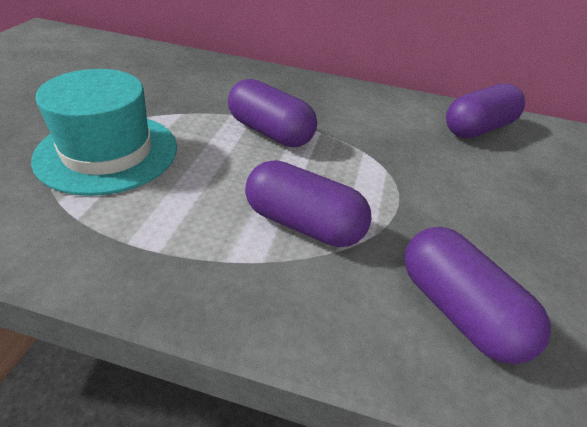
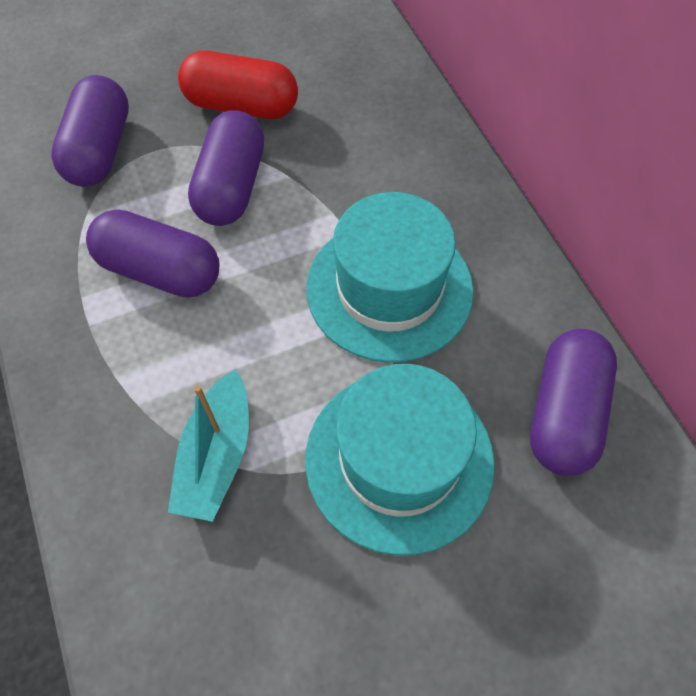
red capsule: none = 0 -> [178,51,298,119] = 1
turquoise boat: none = 0 -> [168,369,249,522] = 1
turquoise hat: [31,69,177,196] = 1 -> [305,364,495,556] [306,192,474,363] = 2

